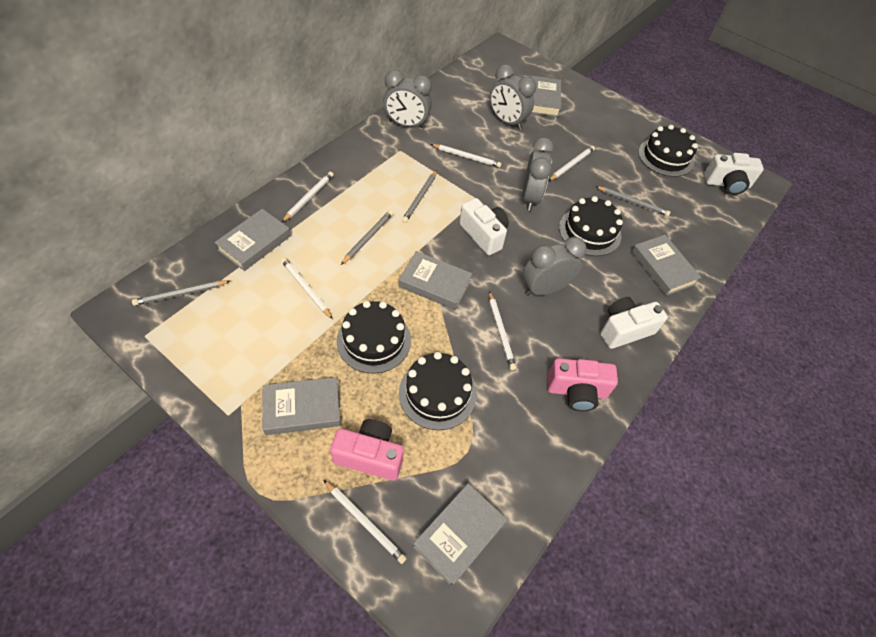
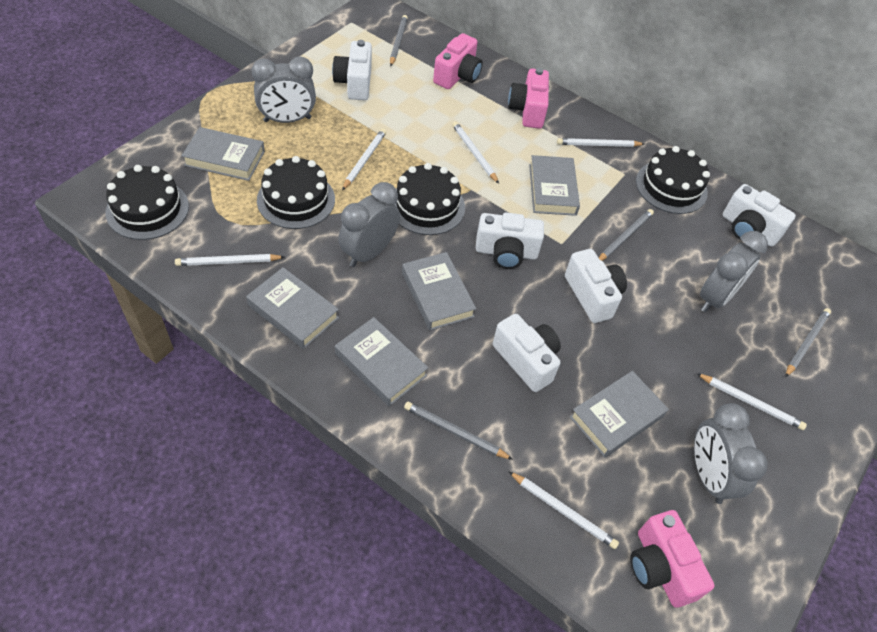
pink camera: [330,419,404,481] [547,358,618,411] = 2 -> [433,33,483,89] [508,68,549,129] [630,510,715,608] = 3
white camera: [459,198,509,256] [600,297,668,349] [704,153,764,195] = 3 -> [332,40,372,100] [476,212,544,269] [493,314,561,392] [565,249,627,323] [723,184,796,247] = 5

